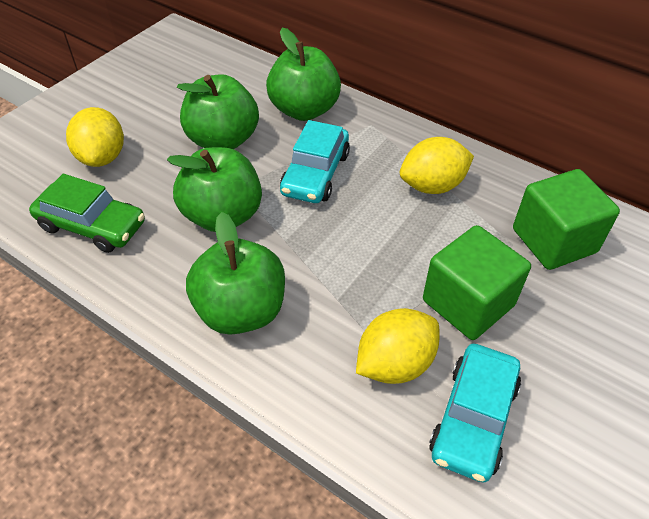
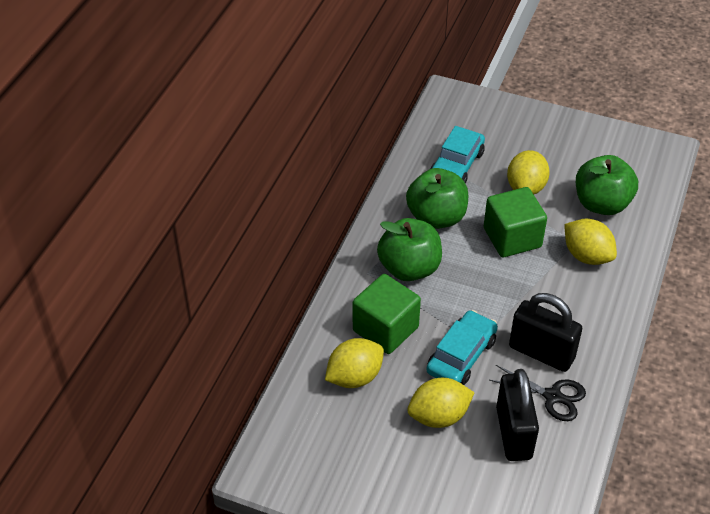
black padlock: none = 0 -> [496,369,539,461] [509,293,582,372] = 2
black scissors: none = 0 -> [489,365,586,421] = 1
green apple: [167,147,262,232] [177,74,259,149] [186,212,285,335] [266,28,341,121] = 4 -> [377,218,442,281] [406,168,468,229] [576,155,638,215] = 3
green car: [29,174,145,253] = 1 -> none = 0
yellow lemon: [66,107,124,167] [356,308,440,384] [400,137,474,194] = 3 -> [325,338,384,388] [407,378,475,428] [507,150,550,194] [564,219,617,265] = 4

